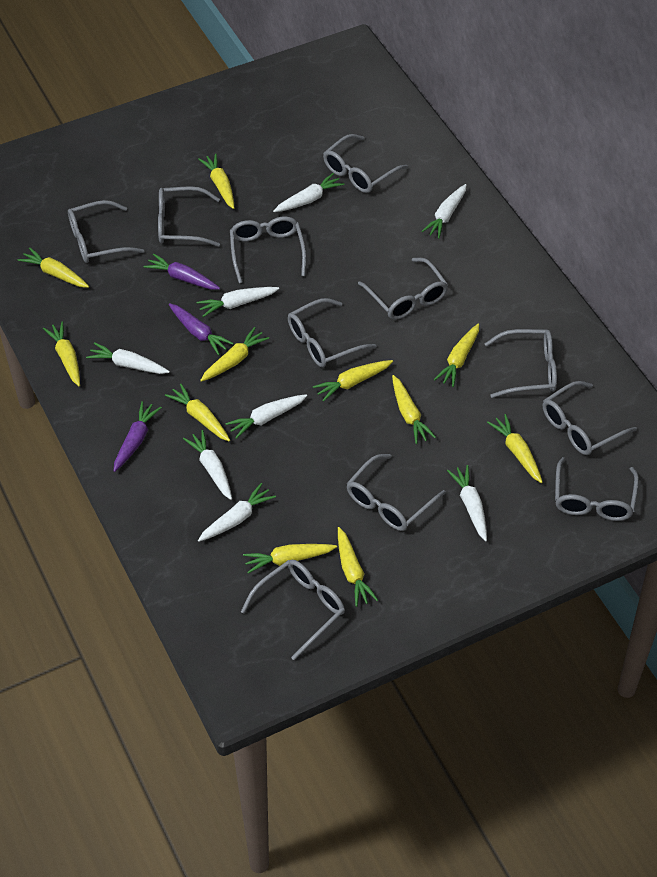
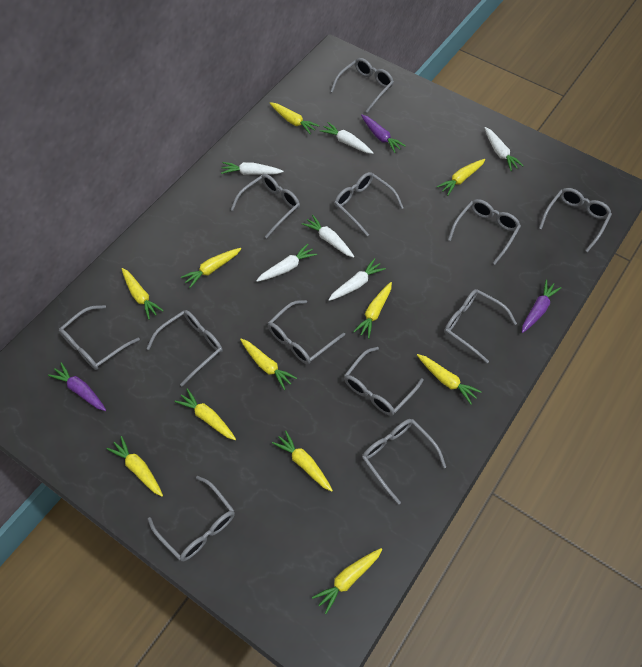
grey glasses: [68,200,145,263] [158,186,220,247] [230,217,306,283] [241,560,345,660] [288,298,377,368] [323,134,408,193] [347,454,446,531] [358,258,448,320] [484,329,557,398] [543,381,637,455] [555,457,639,521] = 11 -> [59,305,140,370] [146,310,222,386] [148,476,235,561] [231,174,300,238] [268,300,345,364] [330,58,394,113] [334,172,403,236] [344,347,423,416] [362,419,446,505] [444,289,517,363] [448,199,521,264] [539,188,612,252] = 12
white carrot: [86,342,170,374] [183,430,232,500] [197,287,279,317] [198,483,276,542] [225,394,307,439] [273,173,345,212] [421,184,467,239] [447,465,487,541] = 8 -> [221,162,284,175] [256,244,317,282] [302,215,355,258] [320,122,373,154] [329,258,386,301] [484,127,524,171] = 6

